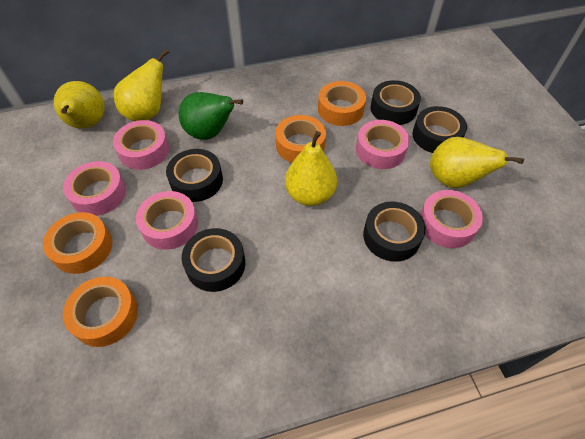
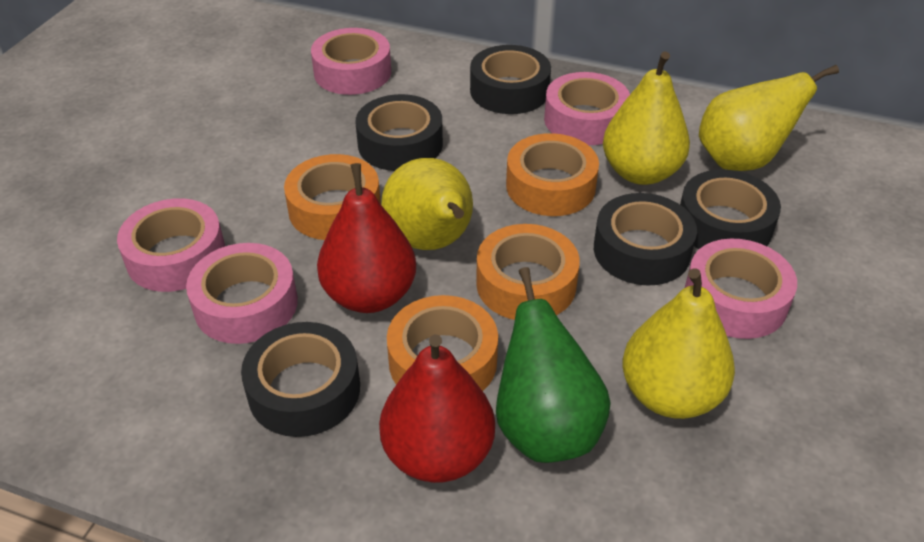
red pear: none = 0 -> [317,163,416,313] [379,334,495,483] = 2

